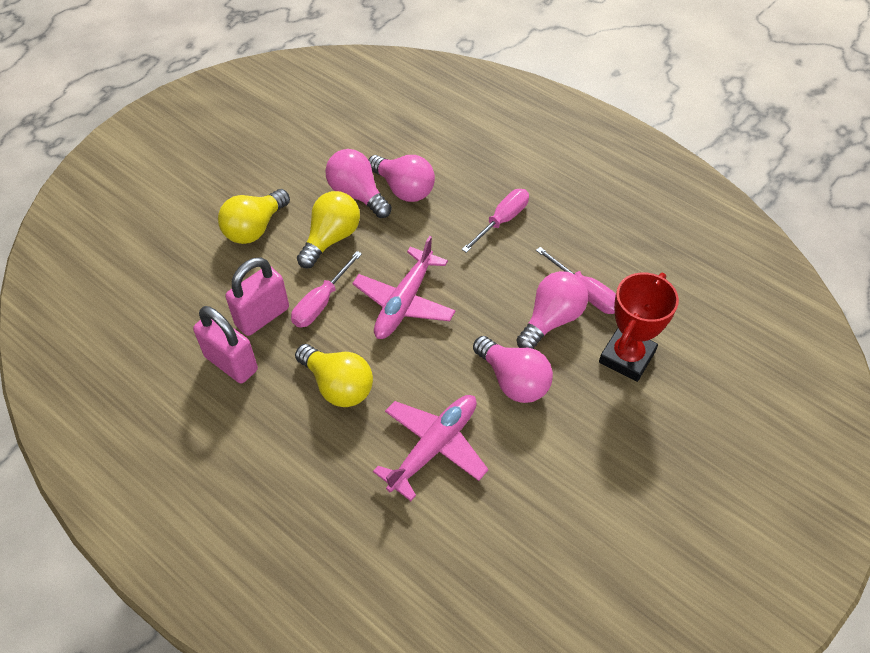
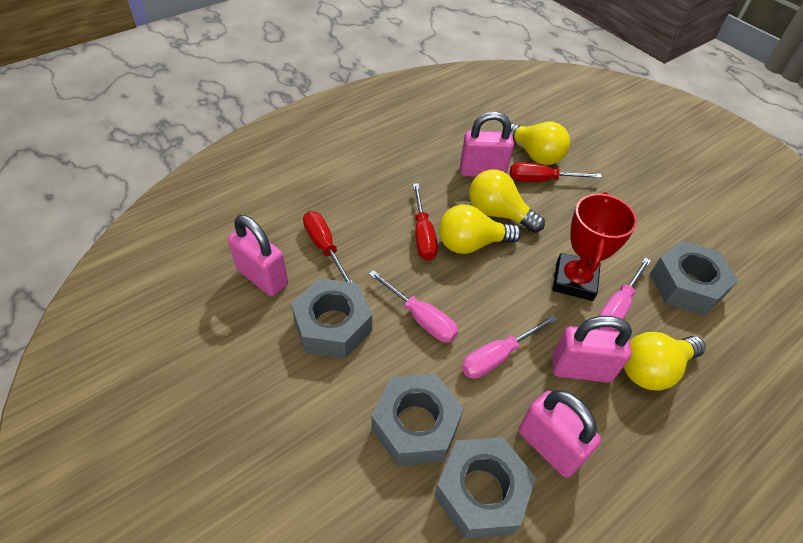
grey nut: none = 0 -> [291,278,372,358] [372,374,464,466] [434,437,536,539] [650,240,739,316] = 4
pink light bulb: [325,149,392,218] [368,155,435,202] [473,336,553,403] [516,271,588,349] = 4 -> none = 0
pink padlock: [193,306,258,384] [225,257,289,336] = 2 -> [228,215,288,296] [460,111,514,177] [518,390,601,478] [552,316,632,383] = 4
pink plane: [352,236,456,339] [373,395,489,501] = 2 -> none = 0
red screwdriver: none = 0 -> [303,211,353,283] [413,183,438,260] [510,163,602,182] = 3
yellow light bulb: [218,189,290,244] [295,344,373,407] [297,191,360,268] = 3 -> [439,205,521,254] [469,169,545,233] [510,121,570,165] [624,332,706,390] = 4

